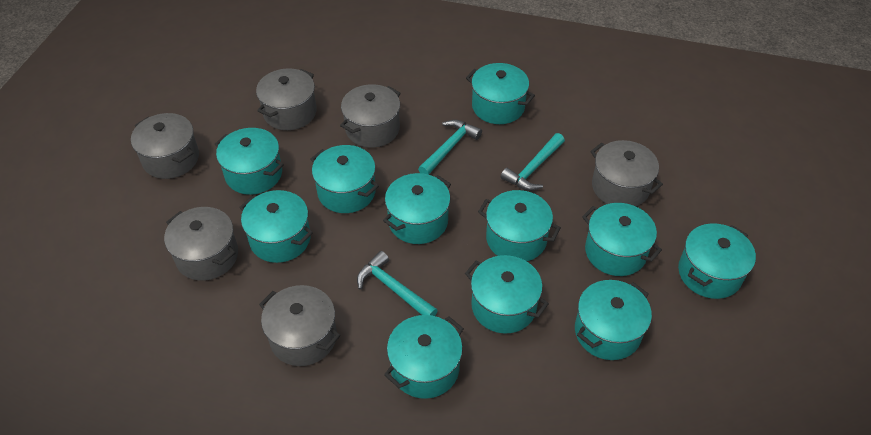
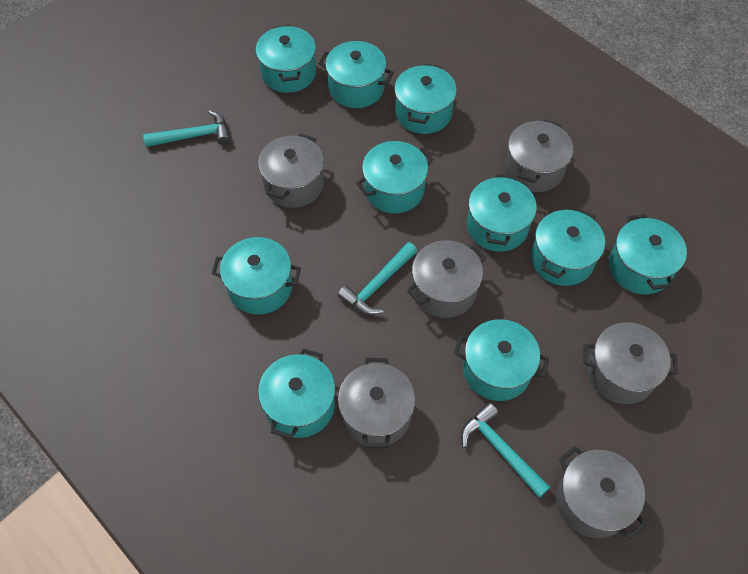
turquoise pot: [215,128,284,195] [239,190,313,263] [311,145,379,213] [383,173,451,244] [384,315,464,399] [465,255,549,334] [466,63,535,124] [478,190,561,261] [575,280,652,360] [582,203,662,276] [678,223,756,299] = 11 -> [212,237,301,315] [256,25,316,93] [258,348,335,439] [318,41,394,108] [356,141,434,213] [394,64,457,134] [454,319,549,401] [467,174,537,252] [531,208,605,286] [609,214,687,295] = 10

